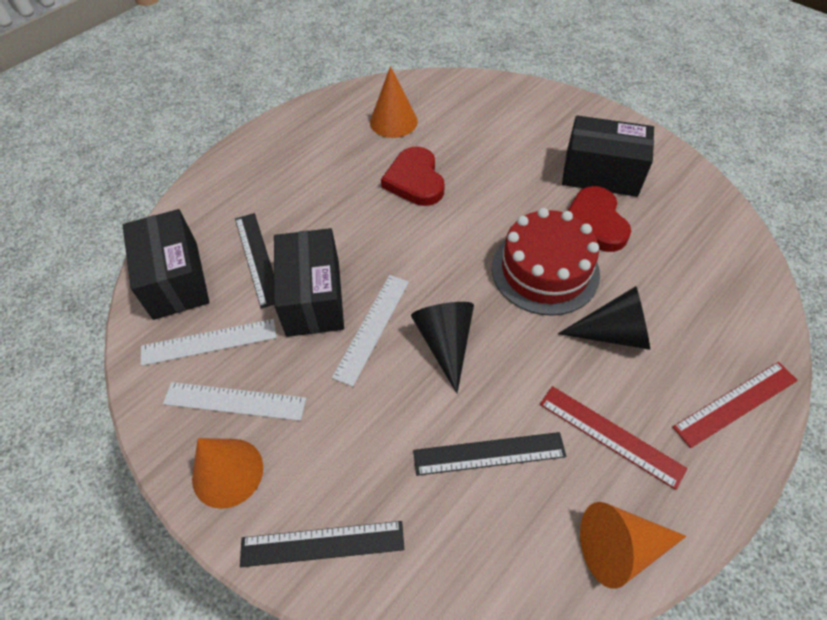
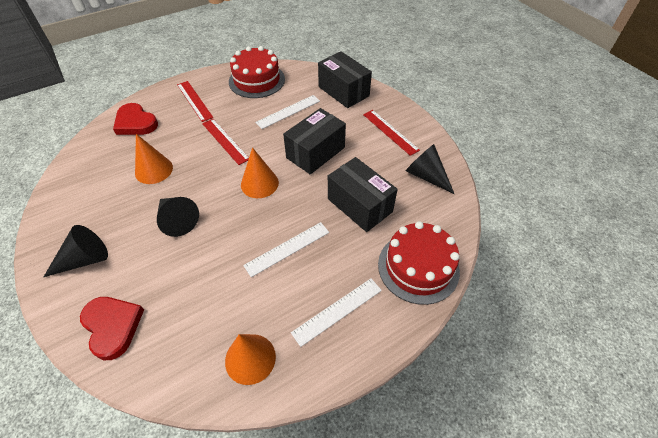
black cone: [411,302,474,393] [558,286,650,350] = 2 -> [44,225,108,277] [157,197,199,237] [406,144,454,194] = 3
black ruler: [235,213,274,309] [240,521,404,567] [413,432,566,476] = 3 -> none = 0
red cake: [492,208,600,316] = 1 -> [229,46,285,98] [378,221,460,305] = 2
red ruler: [540,386,687,490] [673,362,798,448] = 2 -> [177,81,213,122] [202,119,249,165] [363,110,420,156] = 3

